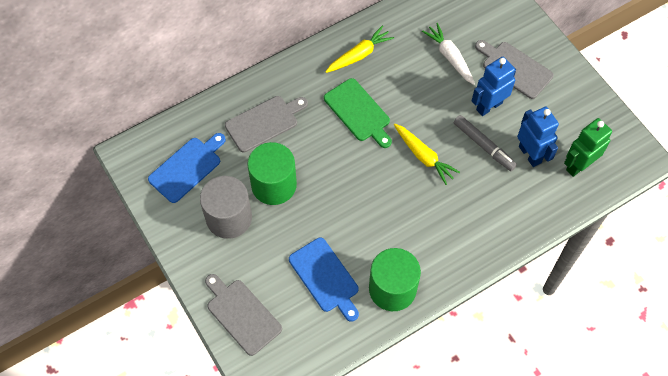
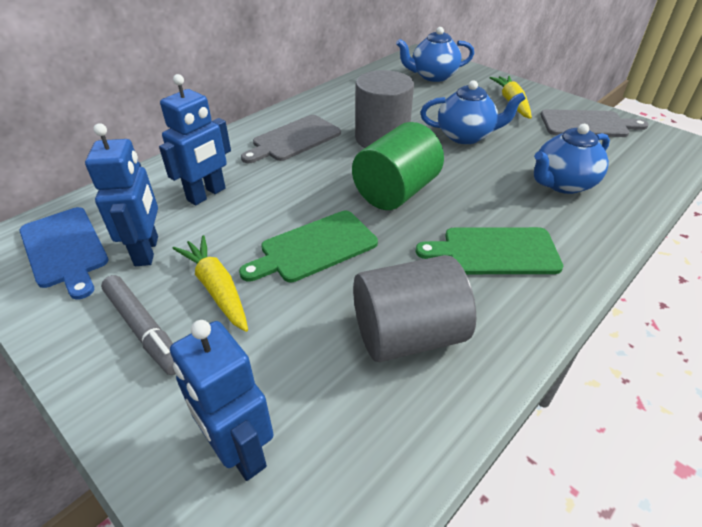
blue cutting board: [148,133,226,203] [289,238,359,322] = 2 -> [20,207,109,300] = 1
blue robot: [472,57,516,116] [517,107,559,167] = 2 -> [85,123,158,266] [159,74,231,205] [170,320,274,481] = 3
blue teapot: none = 0 -> [396,27,474,82] [420,80,526,144] [534,124,610,194] = 3
green cutting board: [324,78,392,148] = 1 -> [239,211,378,282] [416,227,563,274] = 2
green cylinder: [247,142,297,205] [369,248,421,311] = 2 -> [352,122,444,210] = 1
green robot: [564,118,612,177] = 1 -> none = 0
grey cutting board: [205,274,282,356] [225,96,308,153] [475,40,554,99] = 3 -> [241,115,341,163] [540,109,649,137] = 2
grey cylinder: [200,176,252,239] = 1 -> [353,255,476,362] [355,70,414,148] = 2
white carrot: [422,23,475,85] = 1 -> none = 0

